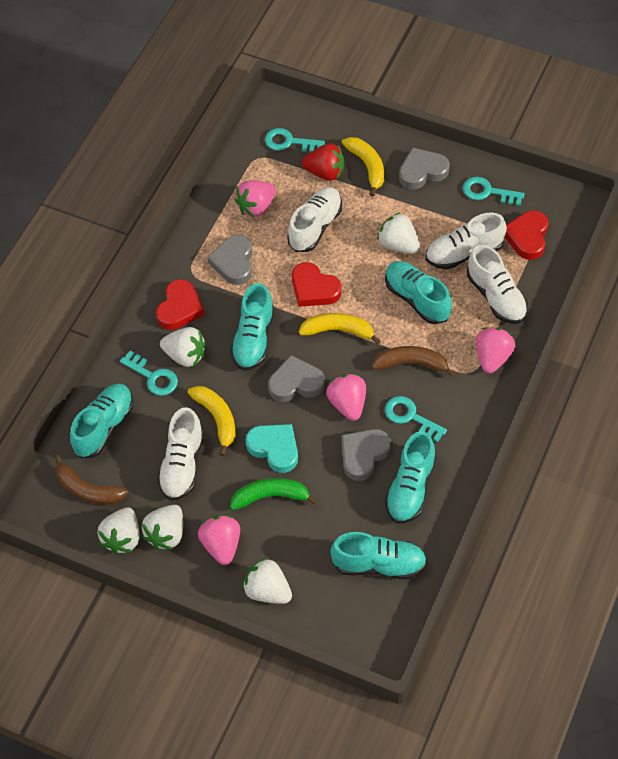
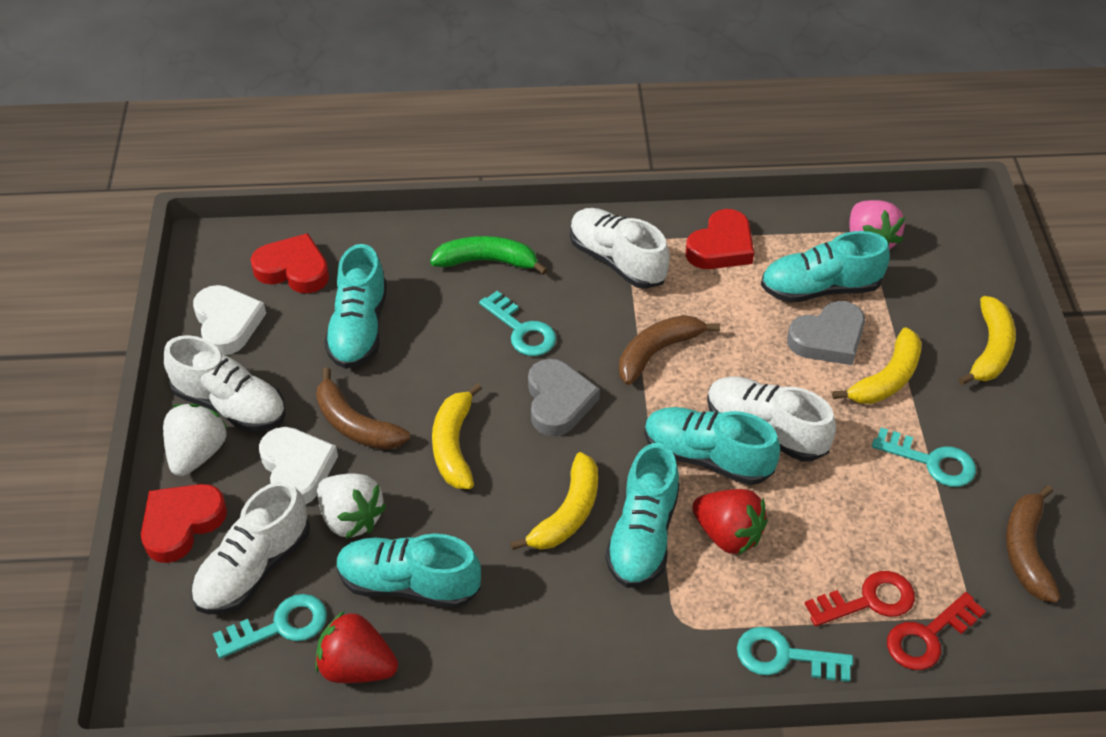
brown banana: [55,454,128,504] [372,346,456,377] = 2 -> [316,367,410,450] [619,315,720,385] [1006,485,1061,603] = 3
grey heart: [207,235,252,285] [268,355,325,402] [341,429,391,481] [399,147,450,190] = 4 -> [528,359,600,436] [787,301,865,365] = 2
pink strawberry: [198,515,240,565] [234,180,276,217] [326,374,366,421] [476,327,515,374] = 4 -> [849,200,905,250] = 1
red key: none = 0 -> [805,571,915,626] [887,592,986,670] = 2
red strawberry: [302,143,344,181] = 1 -> [315,611,398,683] [692,489,768,555] = 2
turquoise heart: [246,424,298,473] = 1 -> none = 0
white heart: none = 0 -> [193,285,266,355] [259,427,338,505] = 2
white strawberry: [97,507,140,554] [142,504,183,549] [160,327,206,367] [243,558,292,604] [377,212,420,254] = 5 -> [163,404,227,476] [317,473,386,539] = 2
yellow banana: [187,386,236,456] [299,313,381,345] [342,137,384,196] = 3 -> [432,383,482,489] [510,452,598,550] [832,327,922,404] [959,296,1016,385] = 4

